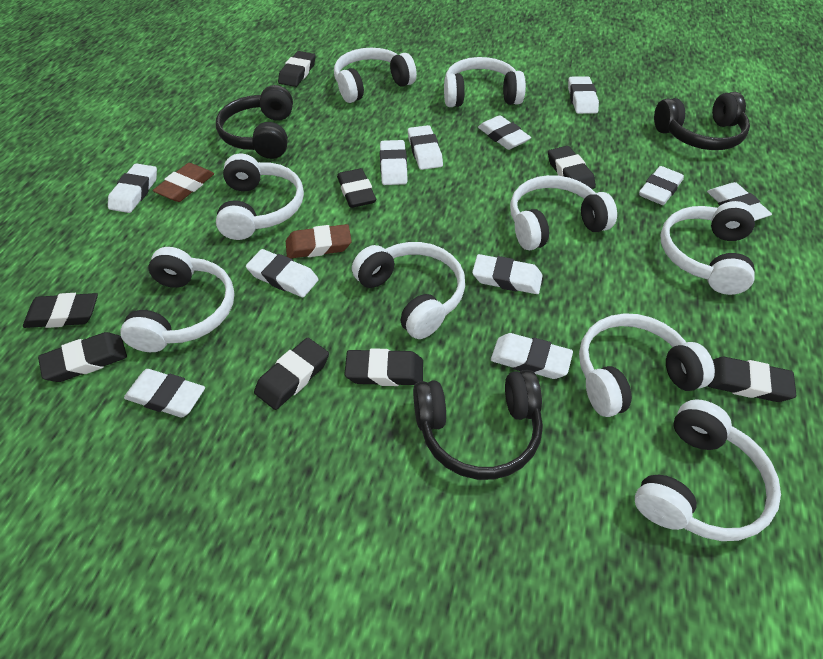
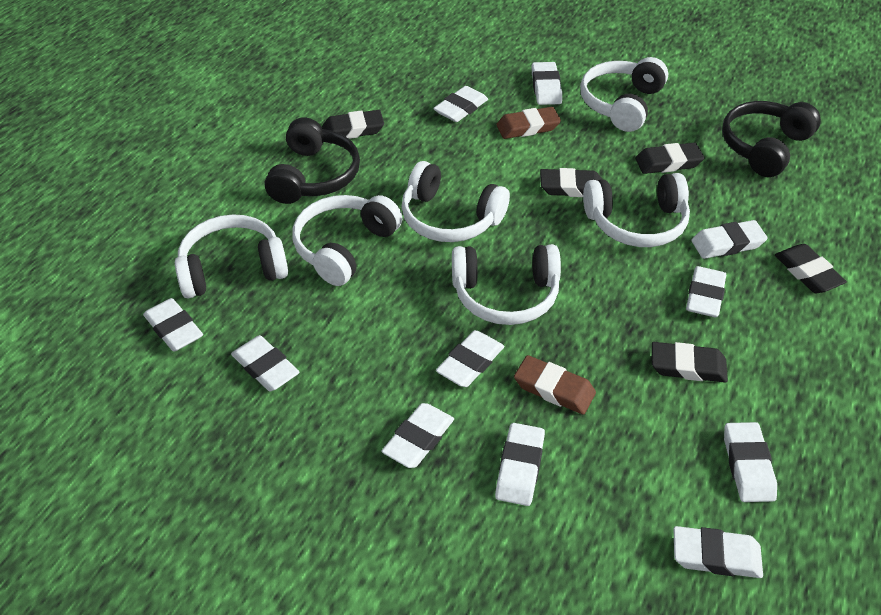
black eraser: [23,293,98,328] [38,332,127,382] [254,338,329,410] [278,51,316,87] [337,168,376,208] [344,348,423,386] [548,146,596,189] [708,357,796,402] = 8 -> [322,110,384,139] [540,168,602,197] [635,142,704,174] [652,342,728,383] [775,244,847,293] = 5
black headphones: [216,85,293,159] [413,370,543,480] [654,92,750,150] = 3 -> [265,117,360,204] [722,101,821,177] = 2
white headphones: [120,247,234,352] [216,153,304,240] [334,48,417,103] [352,242,465,339] [444,57,526,107] [510,175,617,250] [579,313,715,417] [635,399,781,541] [661,201,755,295] = 9 -> [175,214,288,299] [292,195,403,286] [401,161,510,242] [452,244,561,325] [580,57,668,132] [583,173,690,247] = 6

